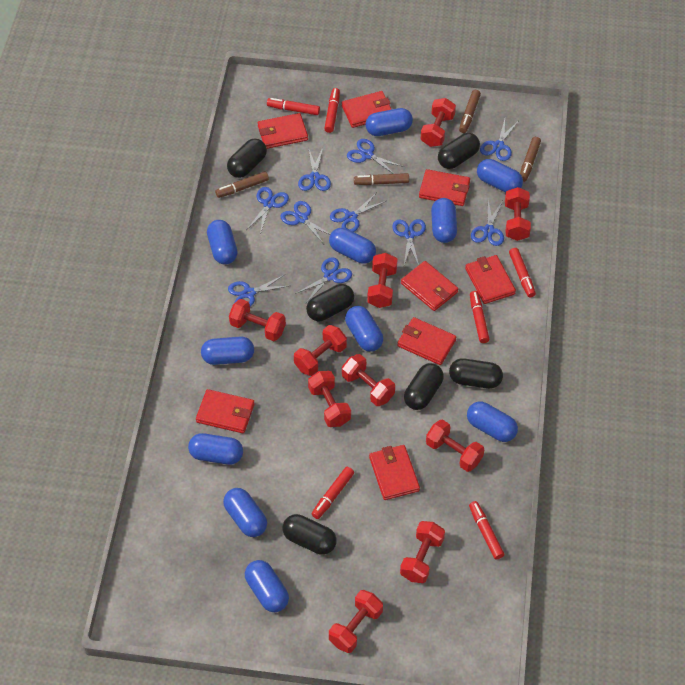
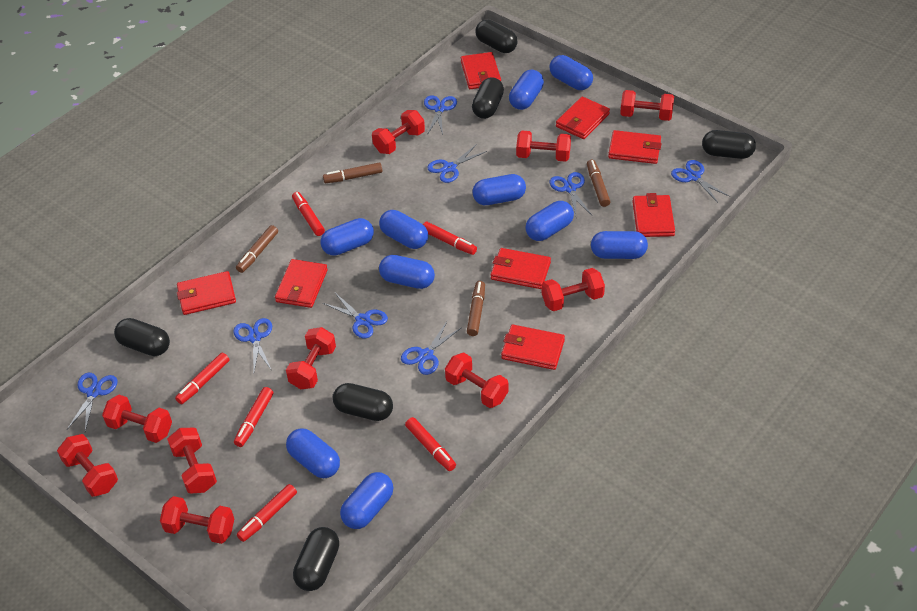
blue capsule: [188,433,243,465] [201,336,254,365] [207,220,238,265] [223,488,267,537] [245,560,289,612] [329,228,376,264] [345,306,383,352] [365,108,413,136] [431,198,457,243] [467,401,518,442] [477,159,523,193] = 11 -> [286,428,340,478] [320,218,374,256] [340,472,393,529] [379,210,428,249] [379,255,435,289] [472,174,526,205] [509,70,544,110] [525,201,574,241] [549,55,593,90] [591,231,648,259] = 10
blue scissors: [228,275,289,307] [246,187,289,235] [281,201,330,244] [295,257,352,303] [298,147,331,191] [330,193,386,232] [347,139,404,174] [392,219,426,265] [471,200,504,246] [480,119,518,161] = 10 -> [67,373,117,431] [233,318,272,371] [323,293,388,338] [401,321,462,375] [424,95,457,135] [427,144,487,183] [550,172,592,215] [671,160,730,203] = 8

